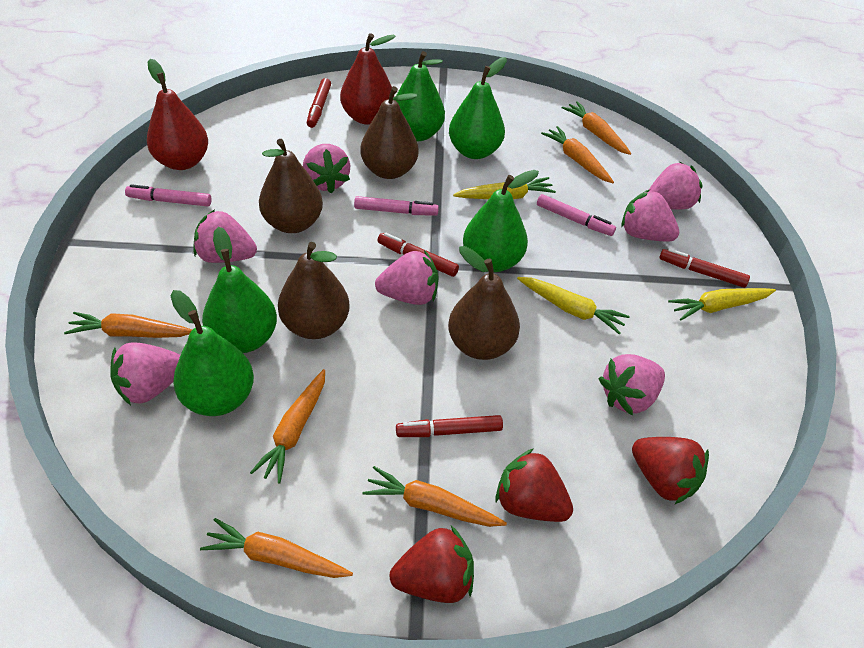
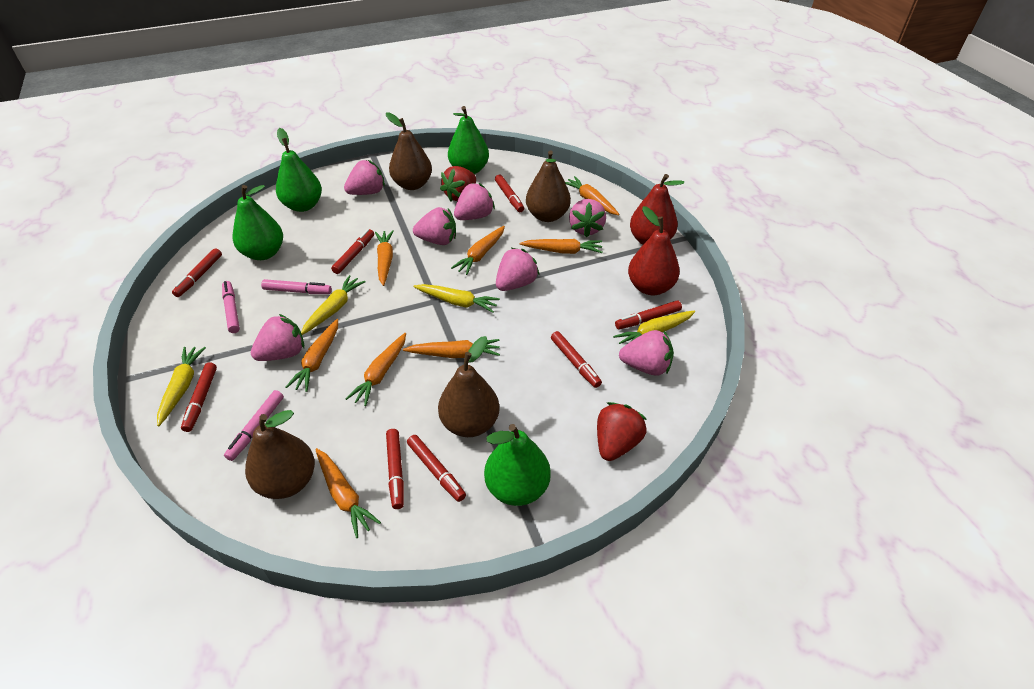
green pear: [171,290,254,416] [202,227,277,353] [395,51,445,141] [449,57,507,159] [463,170,539,272] = 5 -> [233,185,283,260] [276,128,322,212] [448,106,489,174] [484,424,551,506] = 4
orange carrot: [64,312,192,338] [200,518,353,578] [250,369,325,483] [362,466,507,527] [541,126,614,183] [562,101,631,155] = 6 -> [286,319,338,392] [315,448,381,538] [345,333,406,406] [375,230,394,286] [403,339,500,358] [451,226,505,275] [520,239,603,254] [565,176,620,215] = 8
red marker: [307,78,331,128] [377,233,459,277] [396,415,503,437] [659,248,750,288] = 4 -> [172,248,222,297] [181,362,217,432] [331,229,374,274] [386,429,404,509] [407,435,466,502] [495,175,524,212] [551,331,602,388] [615,300,682,329] = 8
red strawberry: [389,526,474,603] [495,448,573,522] [632,437,709,505] = 3 -> [440,166,476,201] [597,402,647,461] = 2
yellow carrot: [453,177,556,199] [517,277,630,334] [668,288,776,321] = 3 -> [157,347,206,426] [301,275,366,335] [413,284,500,313] [613,310,695,344] = 4

